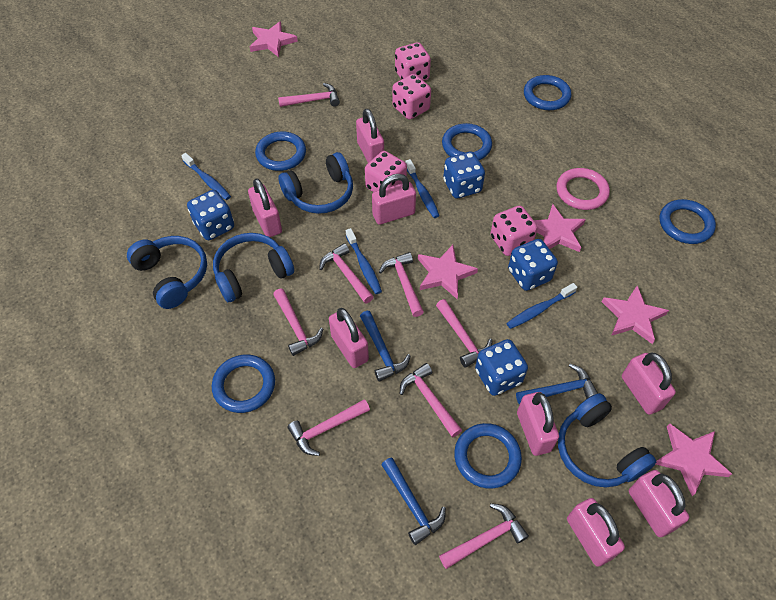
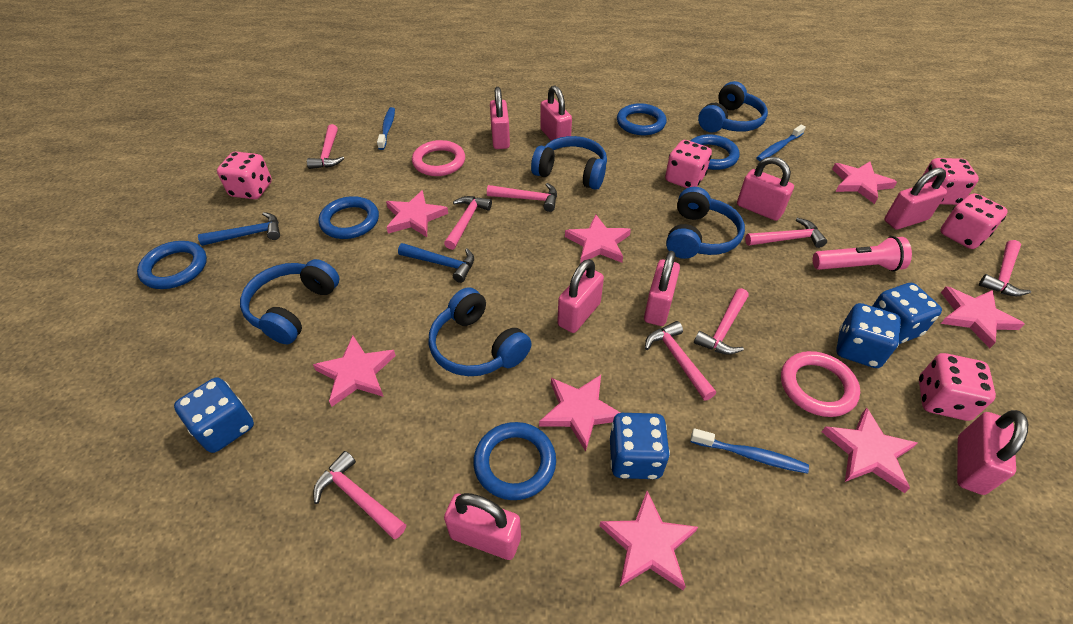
blue hammer: [360,311,411,382] [381,457,446,545] [516,364,598,405] = 3 -> [198,212,280,246] [398,243,474,283] = 2
blue headphones: [127,236,207,309] [213,233,294,302] [278,152,353,214] [558,393,656,487] = 4 -> [240,259,340,344] [428,287,532,376] [531,136,607,190] [666,187,745,259] [698,81,768,132] = 5
blue ring: [212,355,275,413] [255,131,306,171] [442,123,492,160] [454,423,522,489] [524,75,571,110] [659,199,716,244] = 6 -> [137,241,207,289] [319,196,379,239] [473,422,556,500] [617,103,667,135] [690,134,739,170] = 5
blue toothbrush: [181,153,231,200] [346,228,382,294] [405,159,440,218] [507,283,577,329] = 4 -> [377,107,395,150] [690,428,809,474] [756,125,806,161] = 3
pink dice: [365,151,407,192] [392,74,431,119] [395,42,431,81] [490,206,538,256] = 4 -> [217,151,272,199] [665,140,712,188] [919,353,996,421] [922,158,979,205] [940,193,1008,249] = 5
pink flashlight: none = 0 -> [813,236,912,271] = 1
pink ring: [556,168,610,210] = 1 -> [412,140,465,176] [781,351,860,417] = 2
pink star: [250,21,298,57] [418,245,478,299] [534,204,586,252] [602,286,669,344] [656,423,732,496] = 5 -> [313,336,396,406] [386,190,448,237] [539,375,621,451] [565,214,631,263] [599,491,698,590] [822,408,917,493] [832,162,897,204] [941,286,1024,348] = 8

